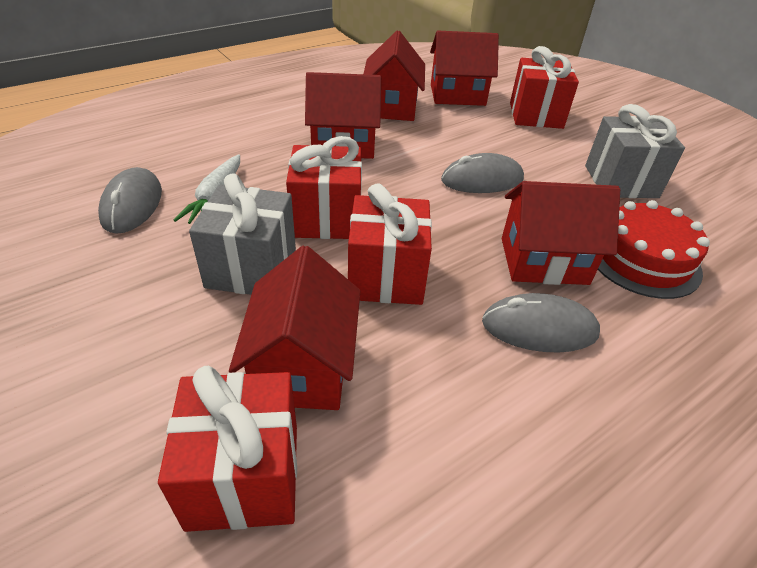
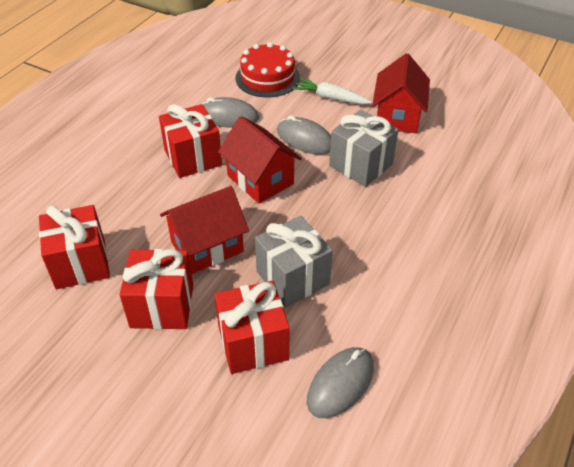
red house: [229,246,360,410] [305,72,381,159] [364,31,425,121] [430,31,499,106] [502,181,620,285] = 5 -> [160,186,249,274] [218,116,302,204] [372,53,430,133] = 3

